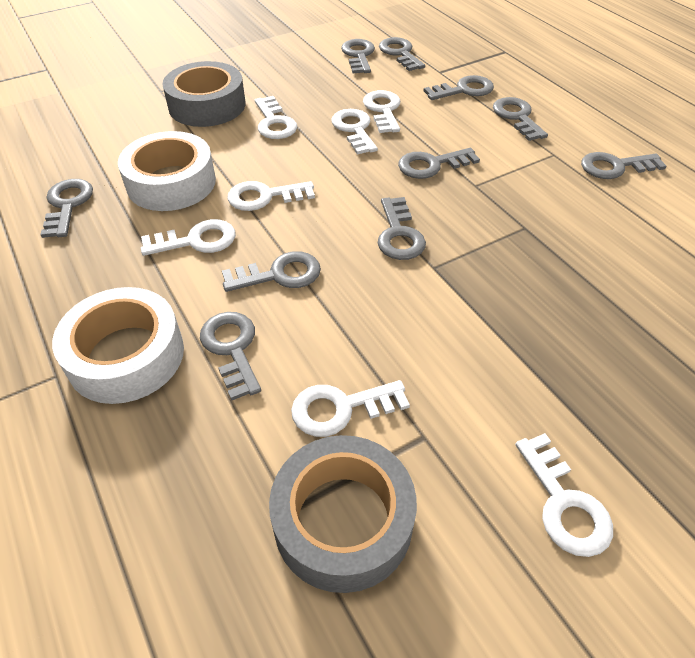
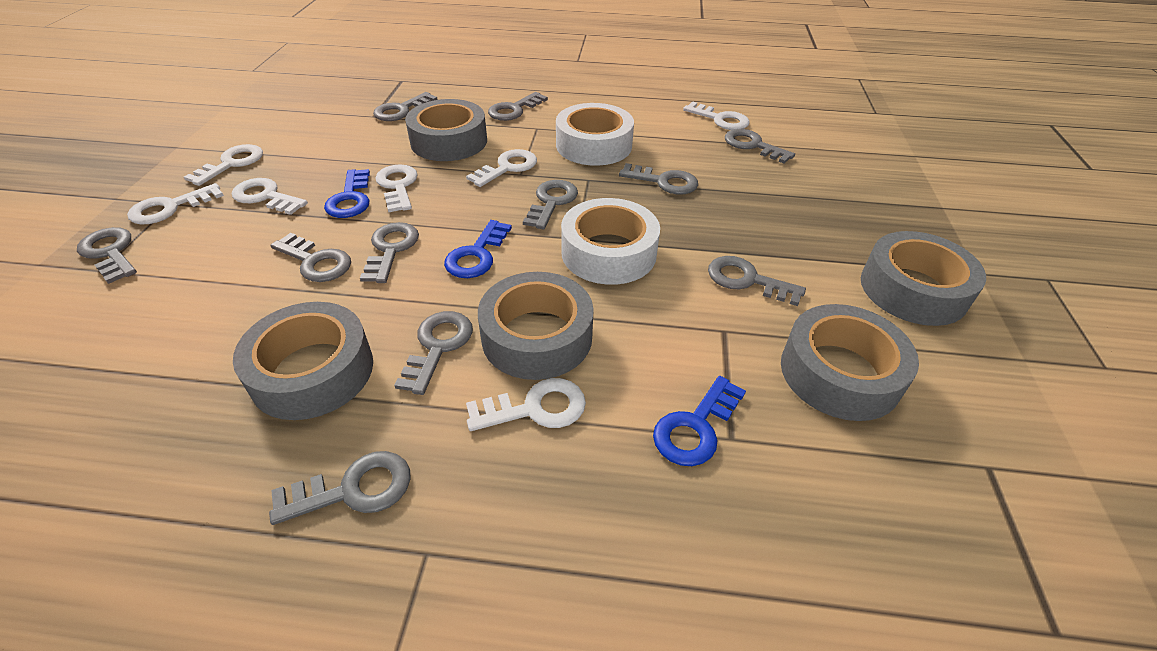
blue key: none = 0 -> [324,169,370,218] [444,220,512,278] [653,376,746,466] = 3
grey key: [40,179,93,238] [200,312,261,401] [222,251,321,292] [341,39,375,73] [378,197,426,260] [379,37,425,71] [398,148,480,179] [423,75,494,100] [493,97,548,141] [581,152,666,179] = 10 -> [77,227,137,284] [269,451,411,525] [270,233,351,282] [360,222,419,283] [373,92,438,121] [394,311,473,395] [488,92,548,121] [523,180,578,229] [619,163,698,195] [708,256,806,306] [725,129,795,164] = 11
grey tape: [162,61,245,127] [269,435,417,593] = 2 -> [233,302,373,420] [405,99,487,161] [478,272,594,380] [781,304,919,421] [861,231,986,326] = 5

